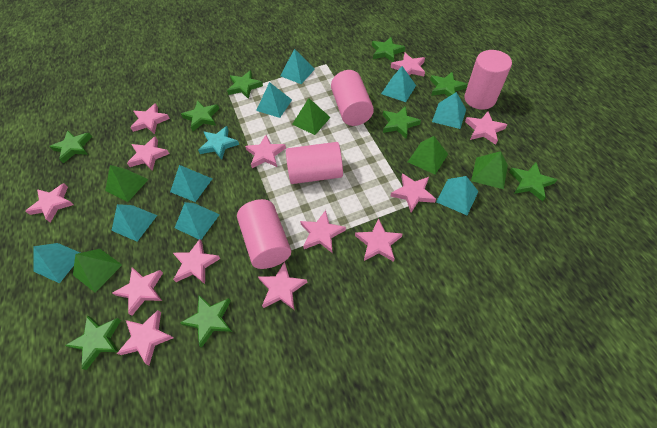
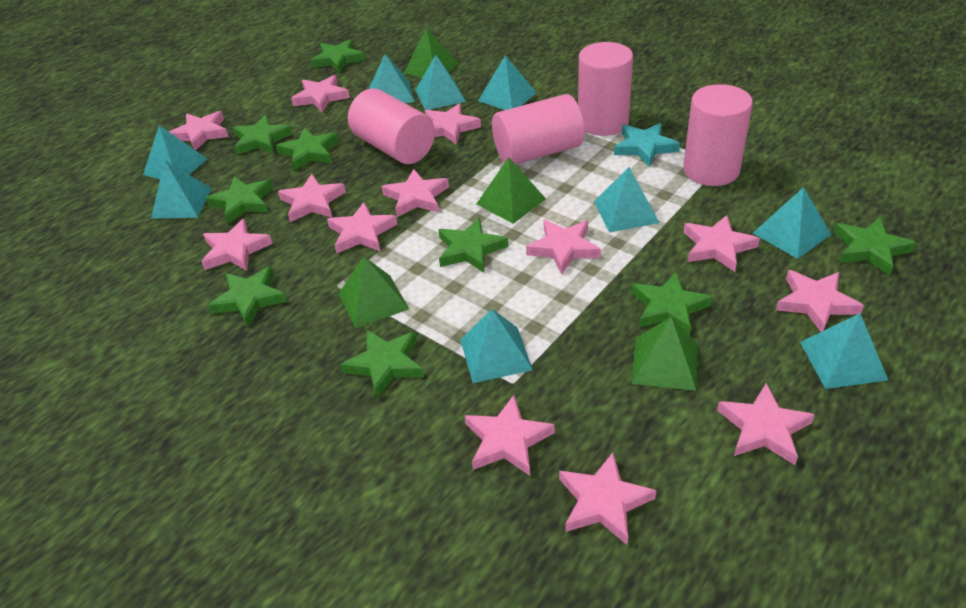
green pyramid: [73,249,122,292] [105,165,149,202] [292,98,331,135] [408,136,448,175] [471,151,508,189] = 5 -> [339,256,409,328] [404,28,459,78] [476,157,546,224] [632,317,698,391] = 4

